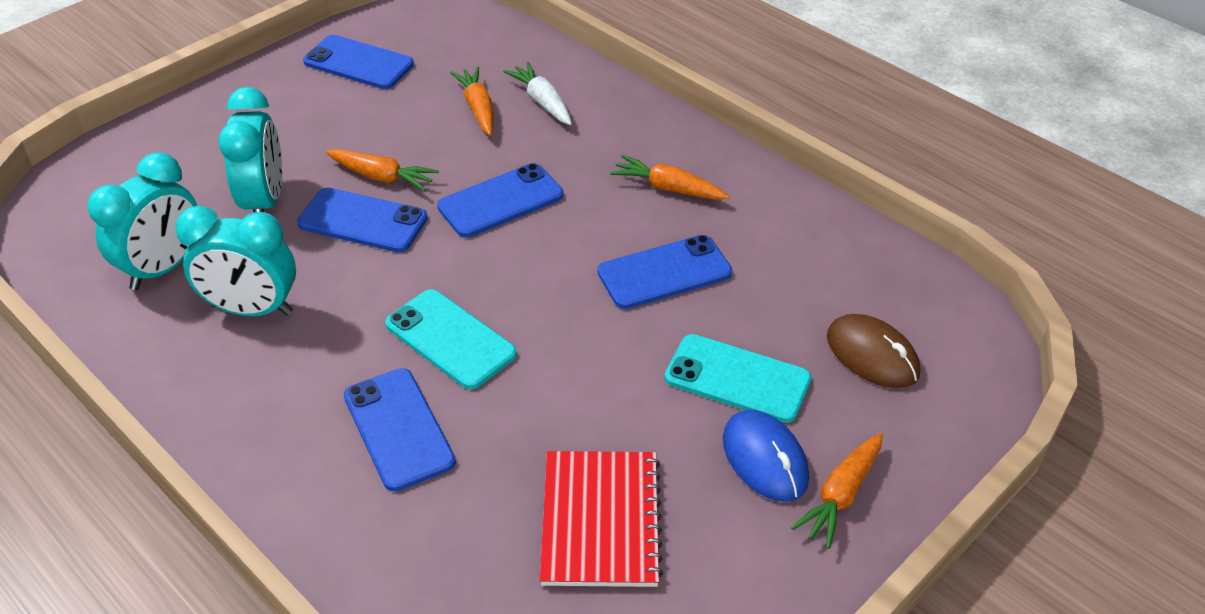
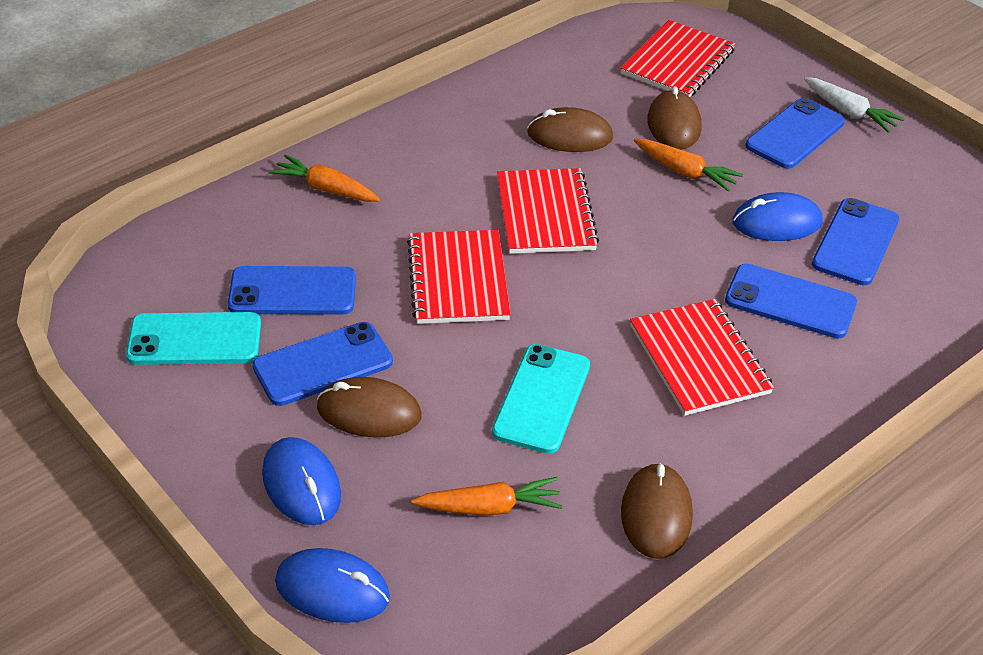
blue mouse: [723,410,809,502] = 1 -> [262,437,341,525] [275,548,390,623] [733,192,823,241] = 3
brown mouse: [827,314,920,388] = 1 -> [317,377,422,437] [527,107,613,152] [621,463,693,559] [647,86,702,150] = 4
orange carrot: [326,149,439,191] [450,67,494,136] [610,155,729,200] [791,433,883,549] = 4 -> [269,154,380,202] [411,477,563,516] [634,139,743,192] = 3
red notebook: [540,451,663,587] = 1 -> [407,230,511,324] [497,168,599,254] [621,20,735,97] [630,299,774,416] = 4
turquoise clock: [87,152,197,290] [175,206,296,316] [218,87,282,213] = 3 -> none = 0

